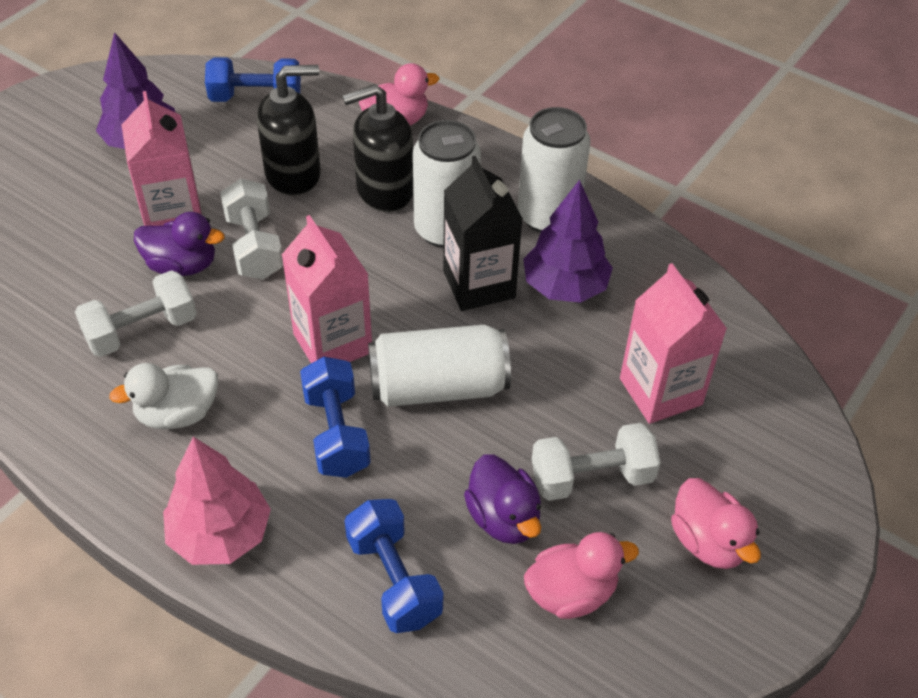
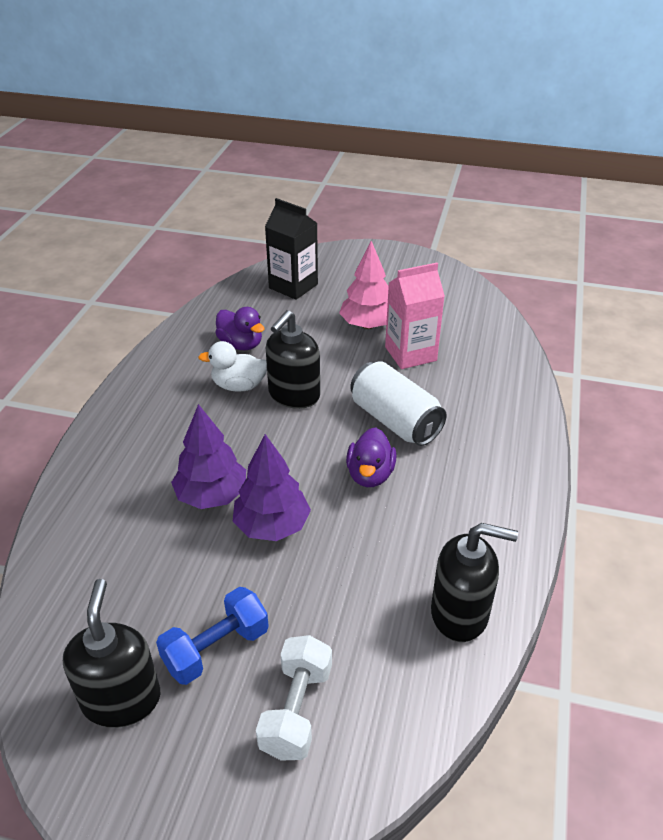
black soap dispenser: [257,65,321,196] [342,84,413,212] = 2 -> [63,579,160,728] [266,310,320,409] [431,523,518,642] = 3
blue dumbbell: [205,57,301,102] [300,357,371,478] [345,499,443,633] = 3 -> [156,587,269,685] = 1
pink carton: [122,91,202,226] [282,215,372,363] [620,263,727,424] = 3 -> [385,263,445,369] = 1
pink duck: [359,63,439,126] [524,532,639,619] [671,478,761,569] = 3 -> none = 0
white can: [368,325,511,407] [413,120,481,248] [518,107,591,233] = 3 -> [350,361,447,446] = 1
white dumbbell: [75,270,197,357] [220,179,284,279] [532,423,661,501] = 3 -> [256,635,332,761] = 1

